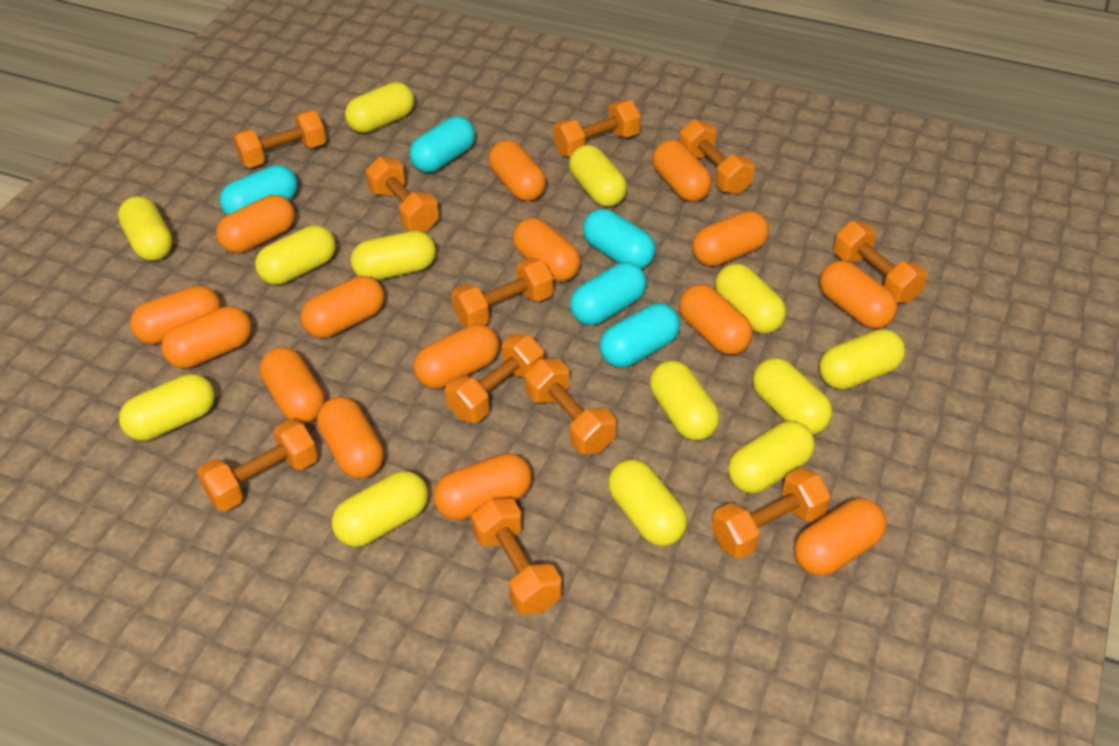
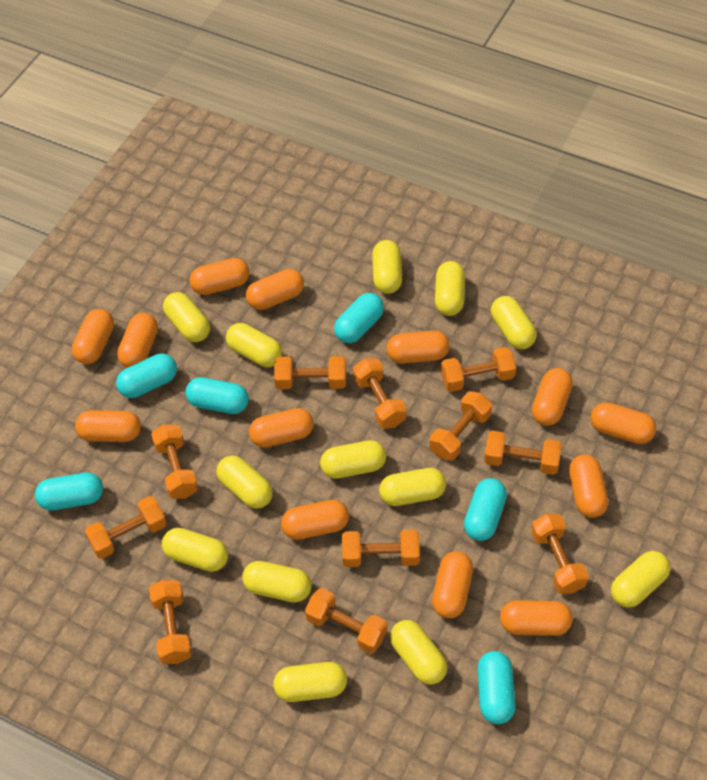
orange capsule: [130,286,221,344] [161,306,252,368] [216,195,295,253] [260,347,325,423] [301,276,384,338] [317,397,384,478] [414,324,499,388] [433,453,532,520] [489,140,546,201] [513,218,581,282] [652,140,712,202] [679,284,753,355] [692,211,769,266] [794,498,886,576] [820,261,897,328] = 15 -> [72,309,114,364] [75,410,141,442] [117,313,158,368] [190,258,250,295] [246,269,304,310] [249,408,314,448] [281,500,349,540] [386,330,450,364] [432,551,473,618] [500,600,573,636] [532,368,573,426] [569,454,608,518] [591,402,656,444] = 13
turquoise capsule: [220,165,298,215] [409,116,475,172] [570,262,646,325] [583,209,656,269] [599,303,680,367] = 5 -> [35,473,103,510] [116,353,177,398] [185,377,249,414] [334,293,384,343] [464,478,507,541] [477,651,516,724] = 6

